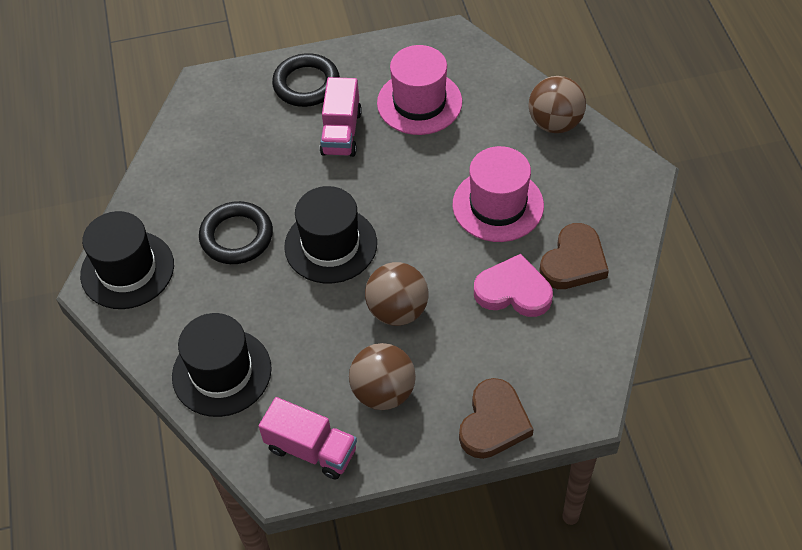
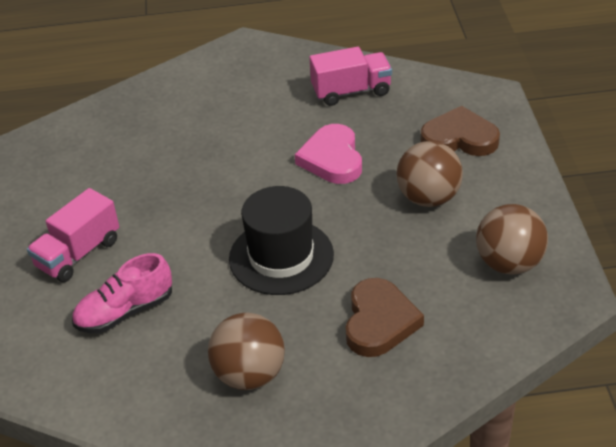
black hat: [80,211,174,309] [172,313,272,417] [284,186,377,284] = 3 -> [229,186,334,295] = 1
black ring: [199,201,273,264] [272,53,340,107] = 2 -> none = 0
pink hat: [377,45,462,135] [452,146,544,242] = 2 -> none = 0
pink shoe: none = 0 -> [72,253,172,333] = 1

